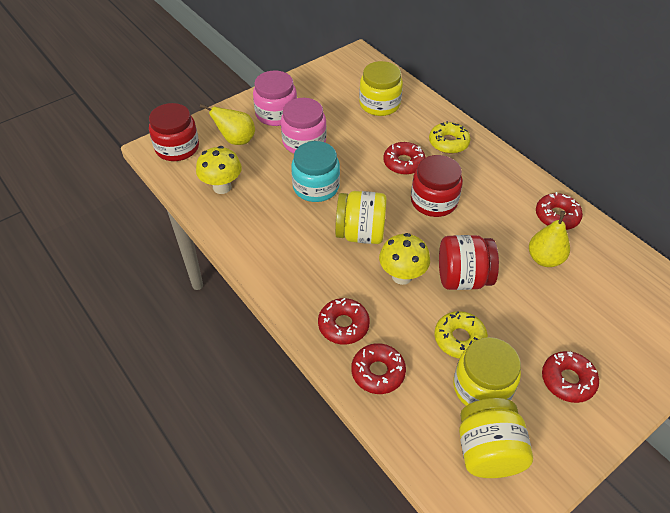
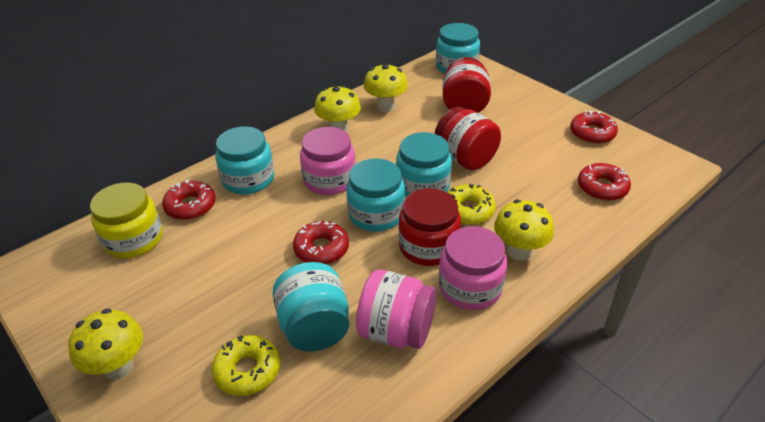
pink jar: [253,70,297,126] [281,98,327,153] = 2 -> [300,127,356,195] [356,269,437,349] [439,226,507,310] = 3
red donut: [318,298,370,345] [351,343,406,394] [383,142,426,175] [536,192,583,230] [542,351,599,403] = 5 -> [162,180,216,220] [293,221,349,264] [570,111,618,144] [578,163,631,201] = 4
turquoise jar: [291,141,340,202] = 1 -> [215,127,274,195] [272,262,349,352] [346,158,405,232] [396,132,452,197] [436,23,480,74] = 5
yellow jar: [335,191,387,244] [359,61,403,116] [453,337,521,406] [459,398,533,478] = 4 -> [90,183,163,258] = 1
yellow mushroom: [196,146,242,194] [379,233,430,285] = 2 -> [68,309,143,380] [314,85,361,133] [364,63,408,112] [494,199,554,261] = 4
yellow pear: [200,104,255,145] [529,211,570,267] = 2 -> none = 0

